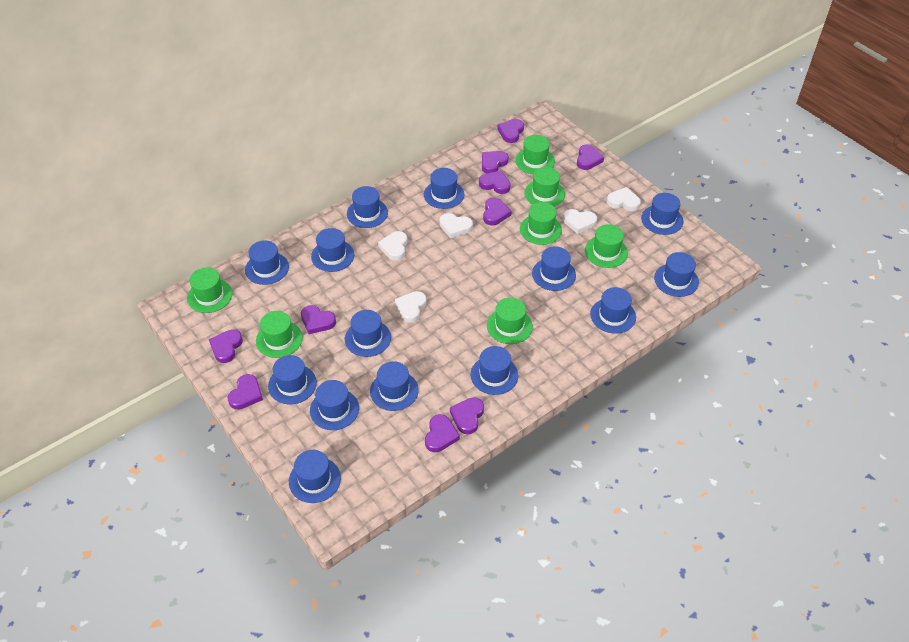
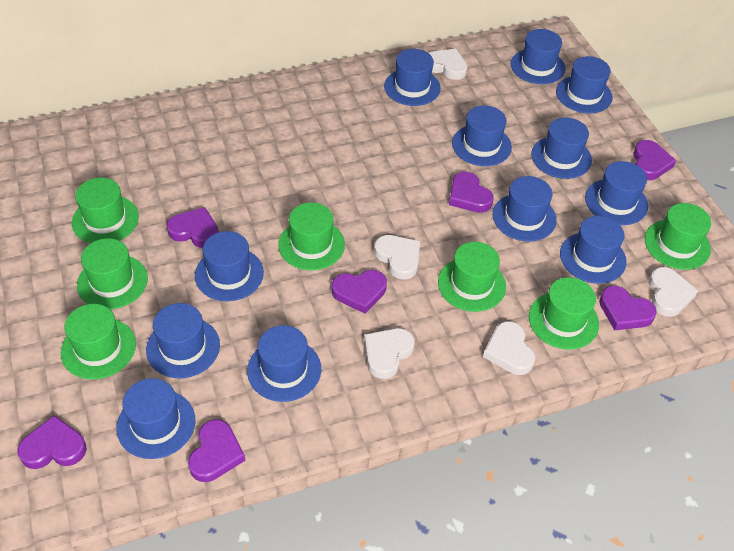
blue hat: [245,240,289,285] [268,355,317,404] [289,450,341,503] [310,380,359,430] [311,228,355,272] [345,310,391,357] [347,186,388,228] [370,361,419,411] [424,168,464,209] [471,346,518,395] [532,246,576,291] [590,287,636,334] [641,193,683,235] [654,252,699,297] = 14 -> [116,378,195,459] [146,303,220,378] [195,231,264,301] [247,325,321,402] [384,49,441,106] [452,106,512,166] [493,176,557,241] [511,29,566,84] [531,117,592,179] [556,56,613,113] [560,216,627,284] [585,161,648,225] = 12
purple heart: [209,329,243,363] [227,374,263,410] [301,305,336,334] [425,414,460,452] [450,397,484,434] [479,170,511,194] [482,151,509,174] [483,198,512,225] [497,119,524,143] [577,144,604,170] = 10 -> [17,415,87,469] [167,207,219,248] [188,420,245,482] [332,270,387,314] [449,172,493,213] [599,286,657,330] [633,140,676,180] = 7

